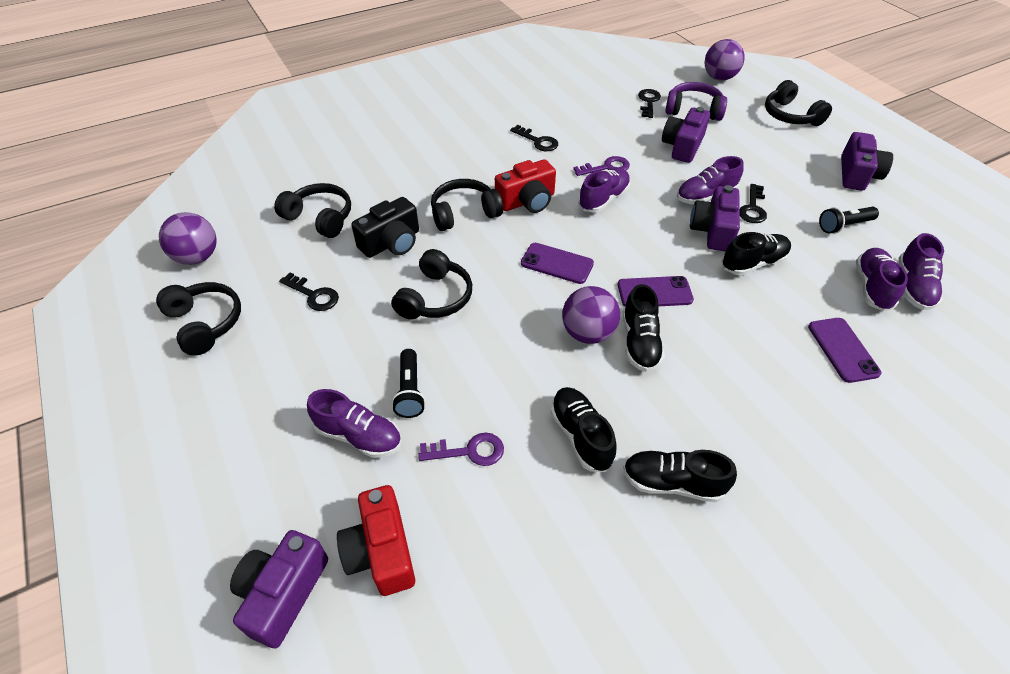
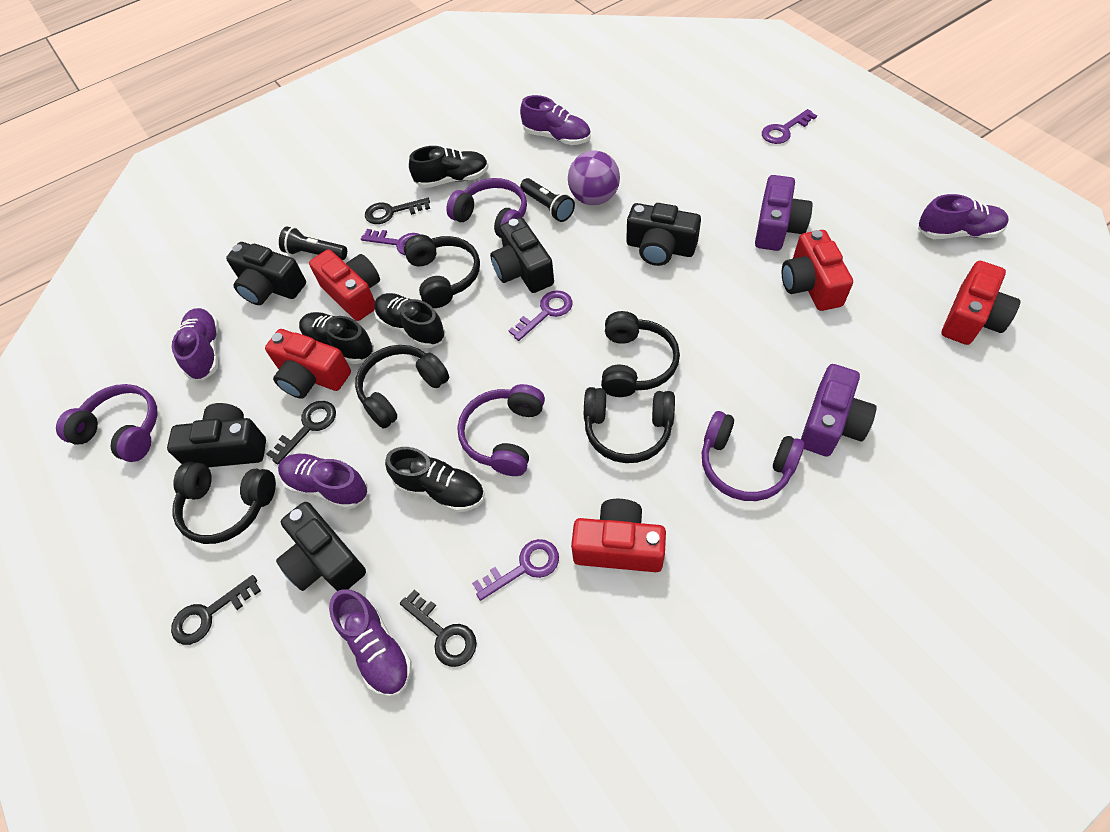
black camera: [351,197,419,258] = 1 -> [167,403,266,467] [226,242,306,305] [276,502,366,591] [490,217,554,293] [626,203,701,266] = 5
purple ball: [159,212,217,265] [562,286,620,344] [705,39,745,81] = 3 -> [568,150,620,205] = 1
purple camera: [230,530,328,648] [662,107,710,163] [690,185,740,252] [841,132,893,191] = 4 -> [755,175,813,251] [801,364,877,457] = 2
purple headphones: [666,82,727,121] = 1 -> [56,384,158,462] [446,178,527,238] [457,384,545,476] [702,411,804,501] = 4
purple key: [418,433,504,466] [573,156,630,176] = 2 -> [361,229,421,255] [472,539,559,601] [508,290,573,341] [762,109,817,144] = 4
purple phone: [521,243,594,284] [618,276,694,307] [808,318,881,383] = 3 -> none = 0
red camera: [337,485,415,596] [495,159,556,213] = 2 -> [265,329,351,399] [309,249,380,321] [571,499,666,572] [782,230,853,311] [942,261,1021,345] = 5

